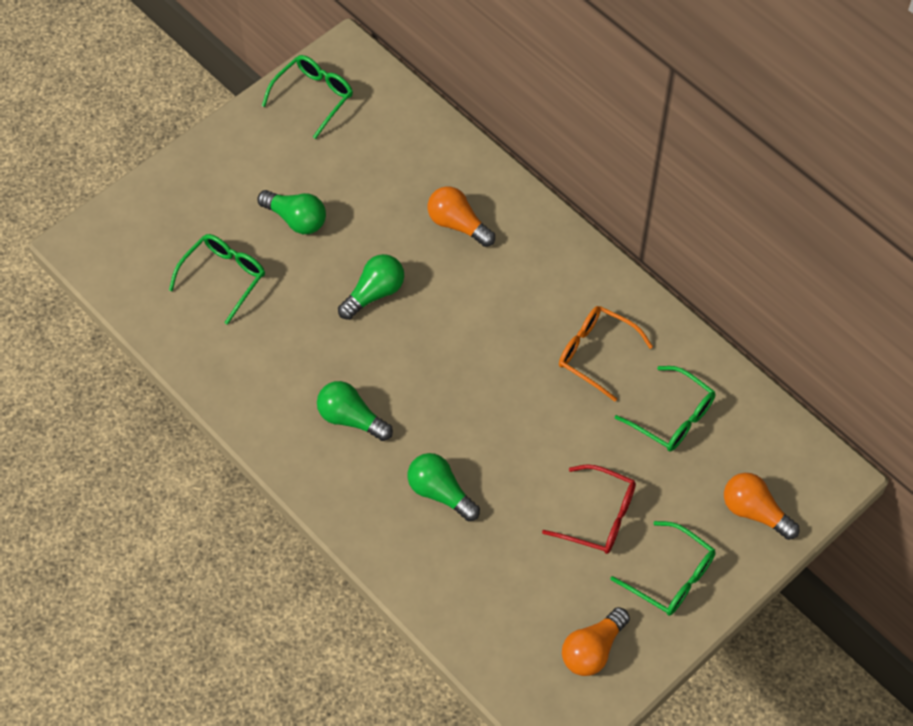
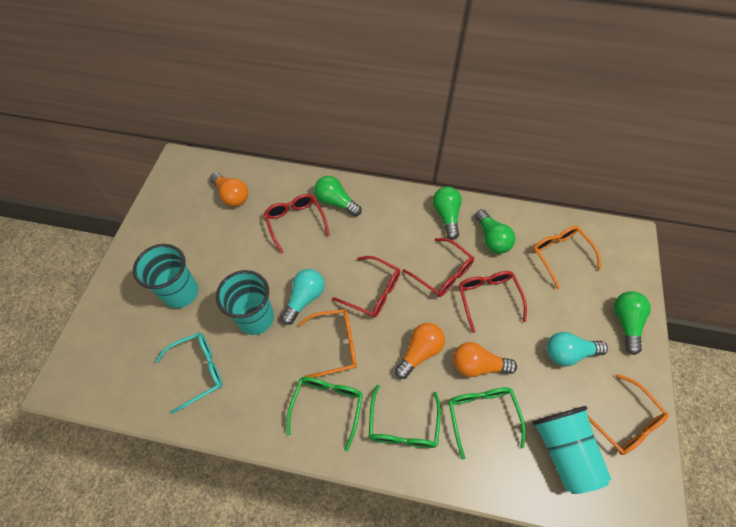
green glasses: [169,234,265,325] [262,55,353,139] [610,521,715,616] [615,366,715,452] = 4 -> [286,377,363,451] [369,385,441,448] [449,387,526,460] = 3
orange glasses: [559,306,653,402] = 1 -> [298,309,357,378] [533,226,601,289] [576,374,669,455] = 3
red glasses: [542,464,636,554] = 1 -> [264,194,329,254] [332,256,400,318] [402,238,474,297] [459,271,527,333] = 4
turquoise cup: none = 0 -> [133,244,198,308] [216,270,274,335] [532,406,611,494] = 3
turquoise glasses: none = 0 -> [155,332,222,414] = 1
turquoise light bulb: none = 0 -> [281,269,325,325] [547,332,608,366] = 2

